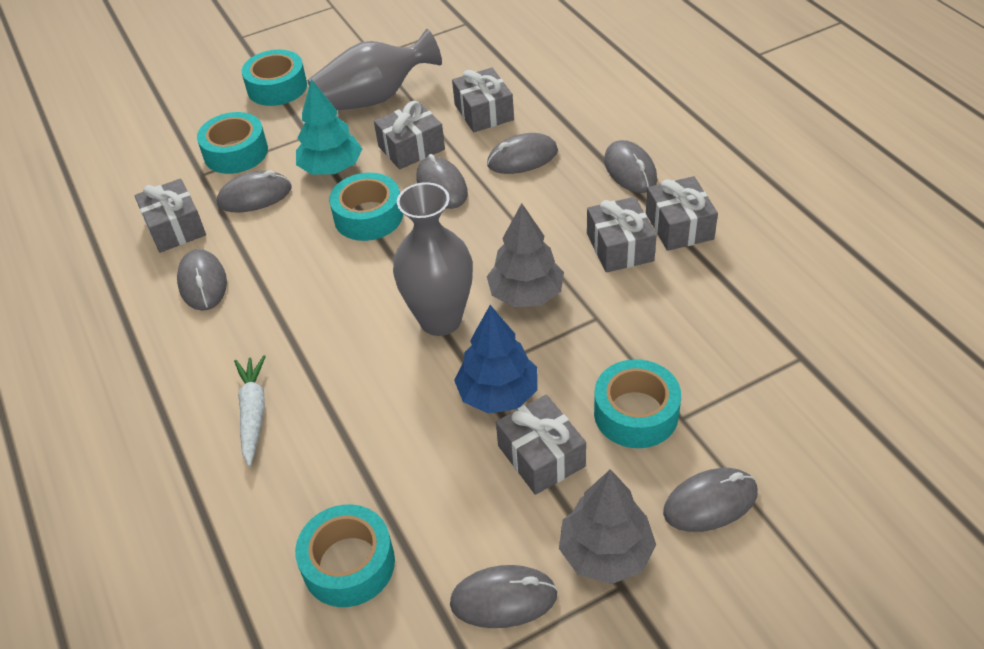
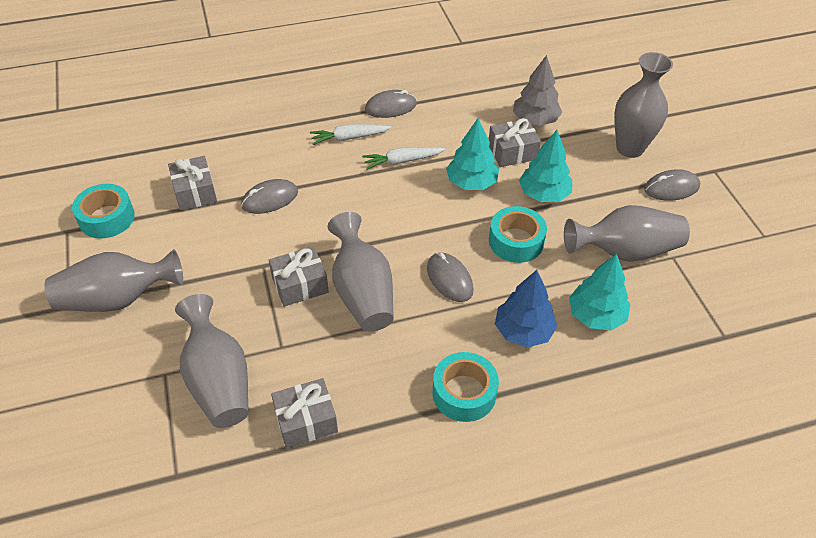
grey gift: [134,179,206,253] [374,101,445,169] [452,68,514,132] [496,395,586,495] [587,197,657,273] [646,176,718,251] = 6 -> [168,156,217,211] [269,246,329,307] [271,378,338,448] [489,118,541,167] = 4
grey mouse: [177,249,227,311] [217,171,292,212] [417,154,468,209] [450,565,558,628] [487,133,558,174] [604,140,657,193] [663,468,758,532] = 7 -> [241,179,298,214] [365,90,417,118] [427,253,474,302] [644,169,700,201] = 4
grey tree: [487,203,564,307] [559,469,656,584] = 2 -> [513,55,562,126] = 1
grey vase: [308,29,442,110] [393,182,473,336] = 2 -> [44,249,183,312] [175,294,249,428] [328,212,394,332] [564,205,690,262] [614,52,673,158] = 5
turquoise tape: [197,112,268,174] [242,50,307,106] [295,504,395,607] [329,173,403,241] [594,359,681,448] = 5 -> [72,184,135,239] [432,352,499,422] [489,206,547,263] = 3
turquoise tree: [296,79,362,175] = 1 -> [446,118,499,190] [519,130,572,202] [569,254,631,331] = 3
white carrot: [234,355,266,467] = 1 -> [310,124,392,145] [362,147,446,169] = 2

